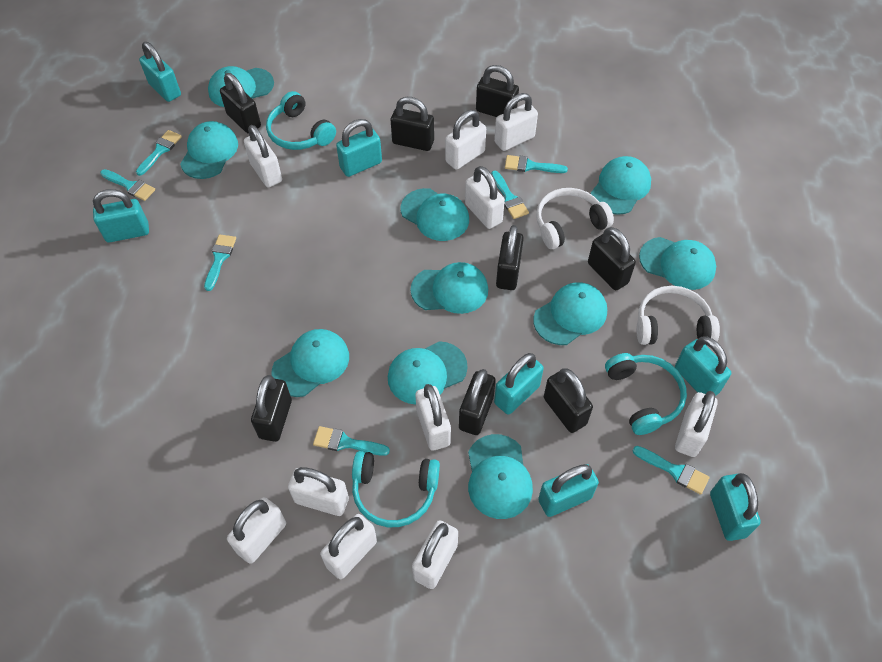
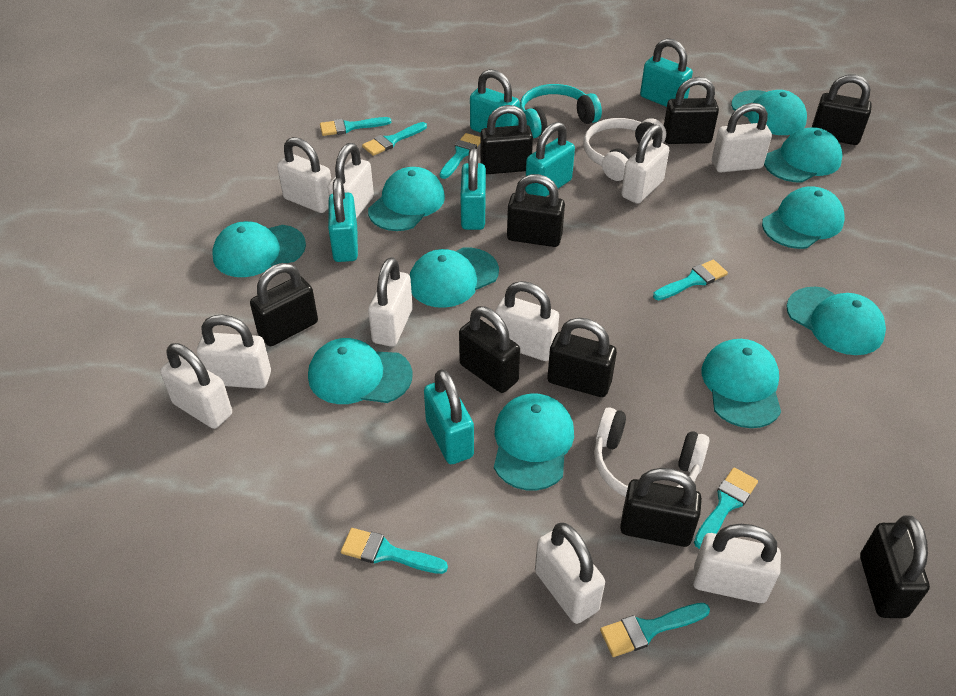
black padlock: [220,73,261,134] [251,375,292,442] [391,97,434,151] [459,369,496,435] [476,65,519,117] [496,225,524,290] [544,368,593,433] [588,227,636,291] = 8 -> [250,263,318,346] [459,306,520,393] [480,105,533,174] [507,174,565,247] [547,318,617,397] [620,468,702,547] [664,77,719,144] [812,75,872,145] [860,515,930,618] = 9
turquoise headphones: [266,91,336,150] [352,451,440,527] [605,353,687,435] = 3 -> [520,84,602,138] = 1
turquoise padlock: [93,189,149,242] [139,42,181,102] [336,119,382,177] [494,353,544,415] [538,464,599,517] [675,336,731,396] [710,473,761,541] = 7 -> [328,178,358,262] [424,369,474,464] [460,148,486,230] [470,69,520,133] [525,122,575,196] [640,38,693,107] = 6

